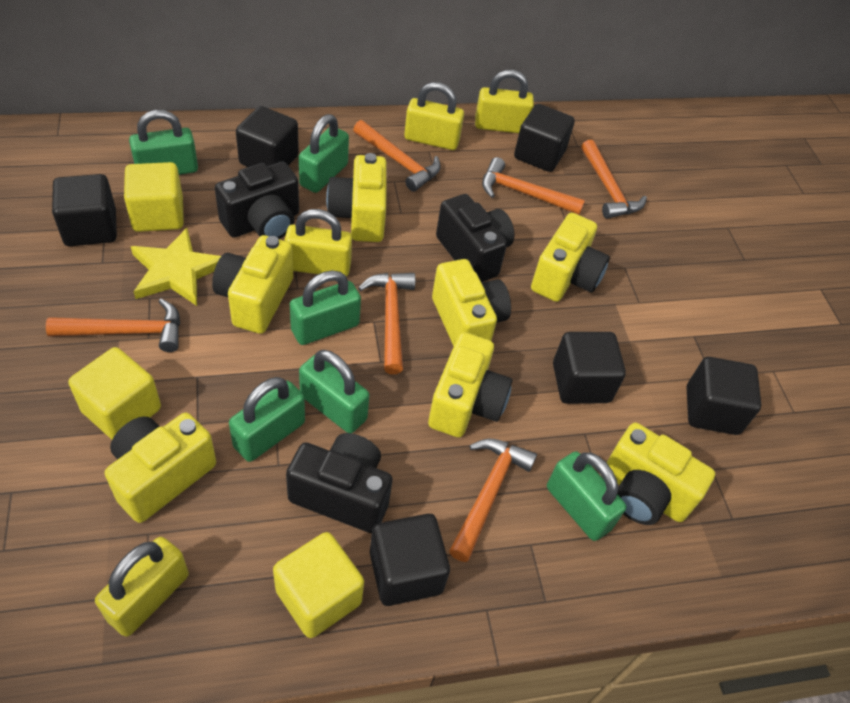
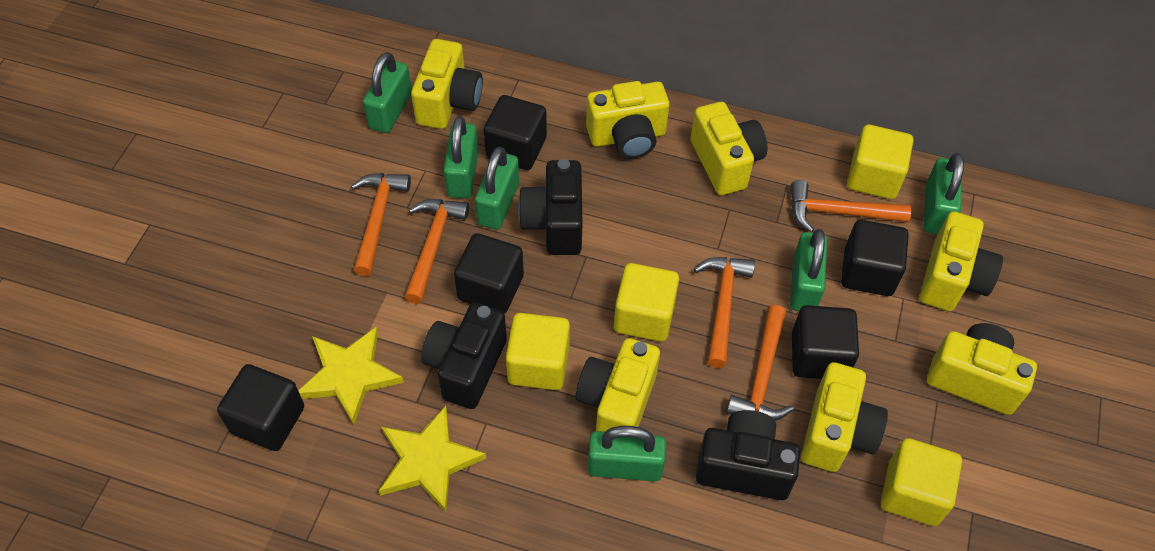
black cube: [52,174,117,246] [236,106,299,167] [370,514,450,606] [514,104,575,172] [553,332,626,404] [687,357,761,435] = 6 -> [217,364,304,451] [454,233,524,314] [484,95,547,170] [792,305,859,379] [841,220,909,296] = 5
orange hammer: [46,298,180,352] [353,120,441,192] [358,273,415,374] [449,439,537,562] [482,157,585,215] [581,140,647,219] = 6 -> [351,173,411,276] [404,199,469,304] [694,257,755,368] [726,305,794,421] [791,180,911,233] = 5
yellow cube: [68,347,161,439] [124,162,184,232] [273,532,364,638] = 3 -> [506,313,570,390] [614,263,679,341] [847,124,913,199] [881,438,962,526] = 4
yellow padlock: [95,537,189,637] [284,209,352,277] [404,82,464,150] [475,70,534,133] = 4 -> none = 0
yellow star: [131,228,221,306] = 1 -> [298,326,404,425] [379,405,486,512] = 2

